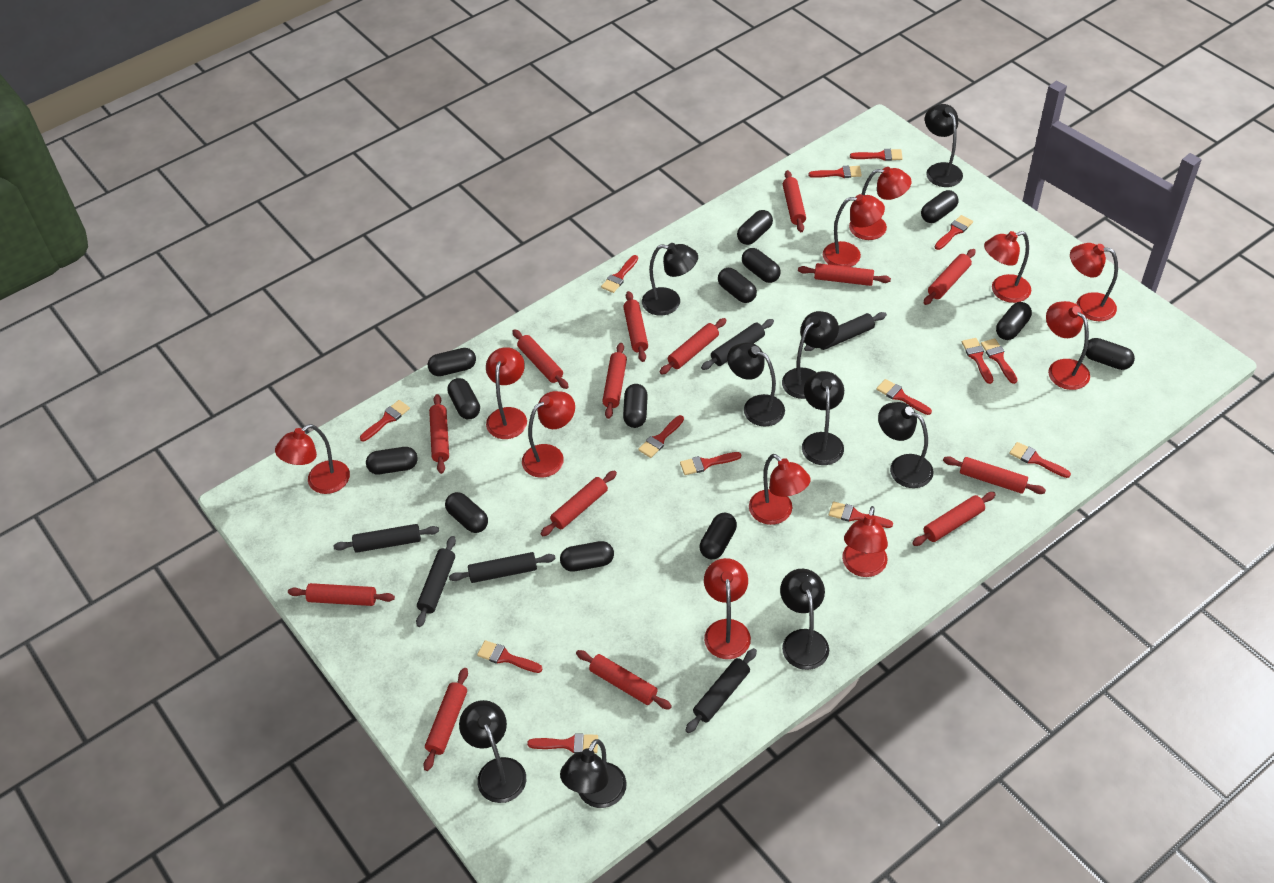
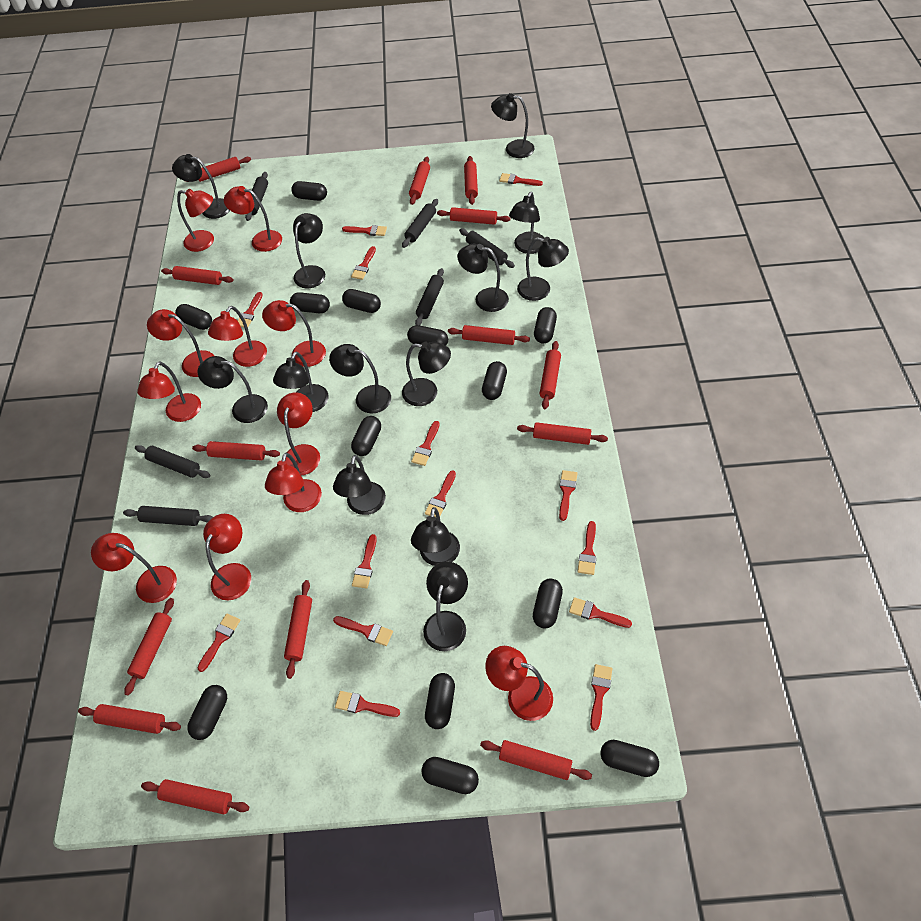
black lamp: [459,700,526,803] [560,739,627,808] [642,243,698,316] [727,343,785,427] [780,569,829,670] [782,311,839,399] [802,371,844,465] [878,402,934,488] [925,104,963,187] = 9 -> [172,154,230,219] [198,356,268,423] [273,351,329,412] [293,213,325,289] [329,344,391,413] [333,455,386,515] [402,342,451,406] [411,507,460,566] [423,562,468,651] [457,244,509,312] [491,93,534,158] [509,192,544,254] [517,237,569,301] = 13

